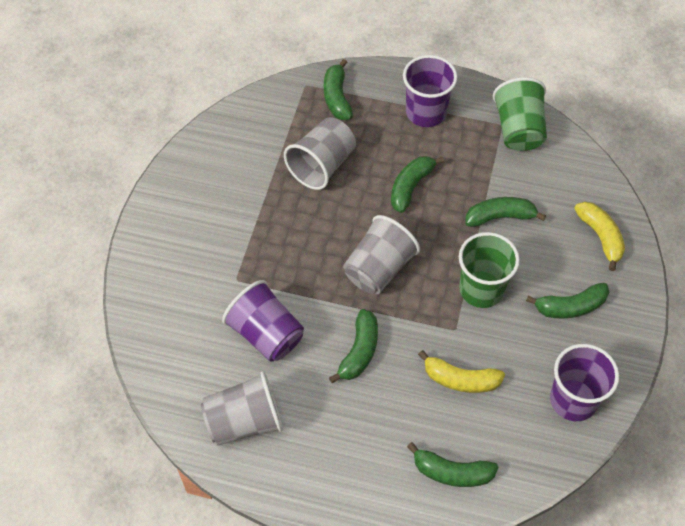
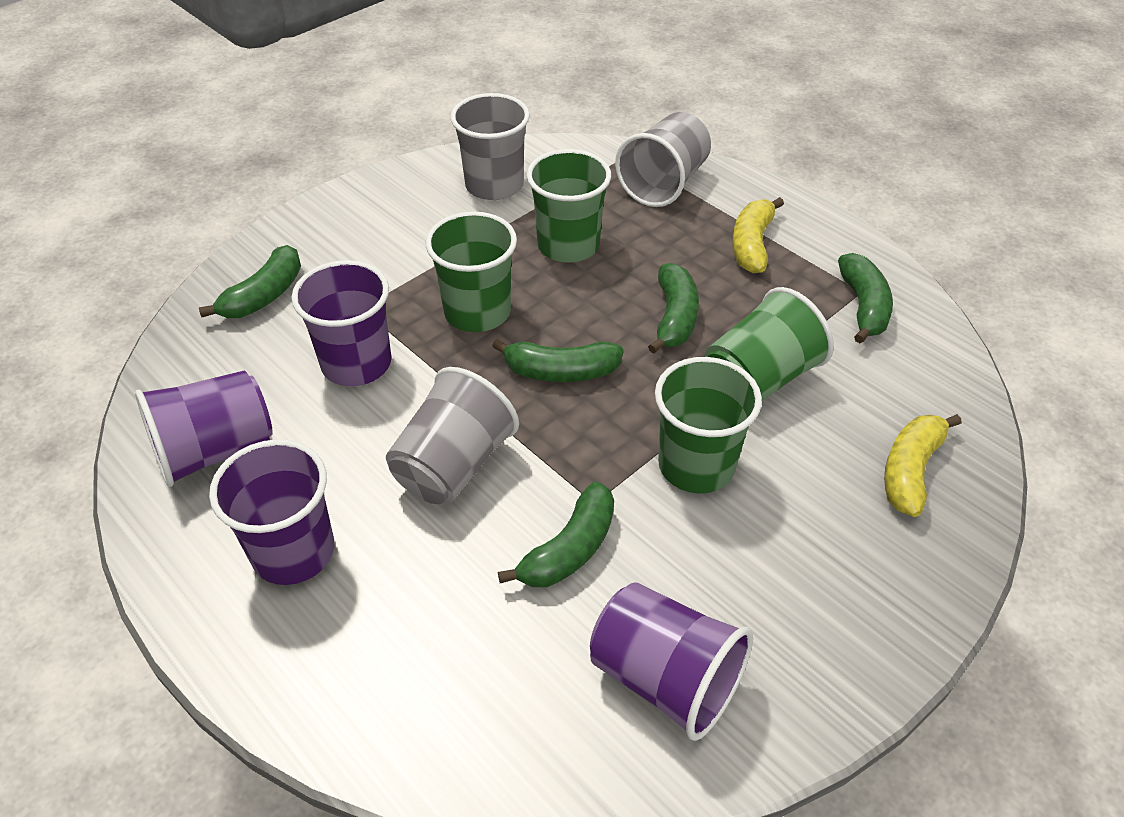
green banana: [324,59,353,120] [329,309,378,383] [391,156,444,213] [407,442,499,487] [466,197,546,227] [526,283,609,319] = 6 -> [199,245,301,318] [492,339,624,382] [498,482,614,587] [648,263,699,354] [838,253,893,344] = 5
green cup: [459,232,520,308] [493,77,547,151] = 2 -> [426,211,517,332] [527,149,611,262] [655,357,762,493] [704,287,834,401] = 4
purple cup: [222,280,304,362] [403,55,457,127] [550,344,619,421] = 3 -> [135,371,273,487] [209,439,334,585] [292,260,391,386] [590,583,753,741] = 4

